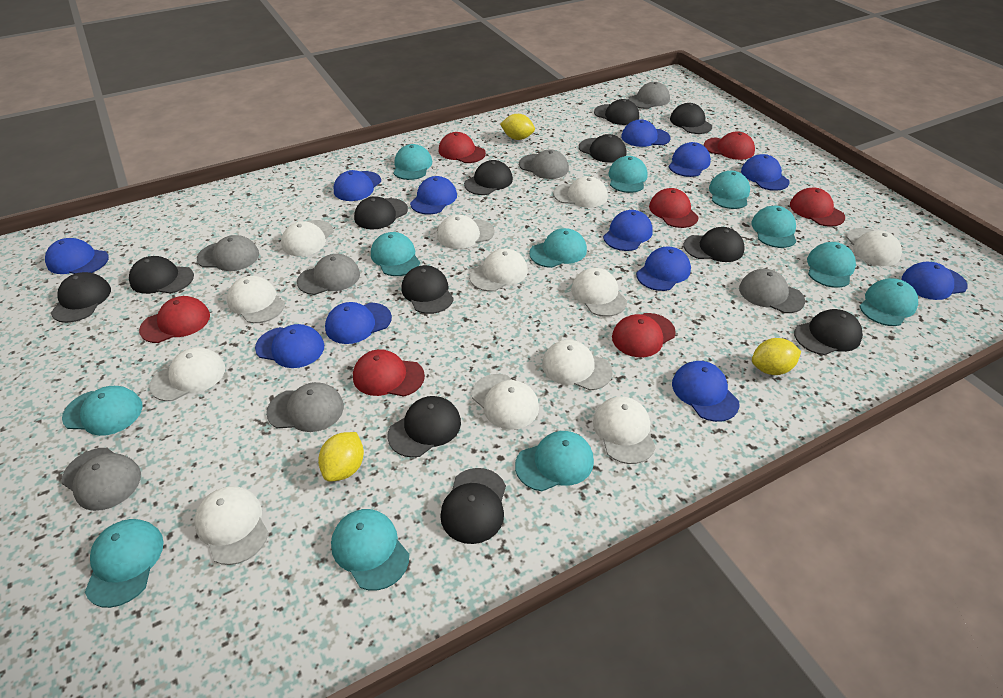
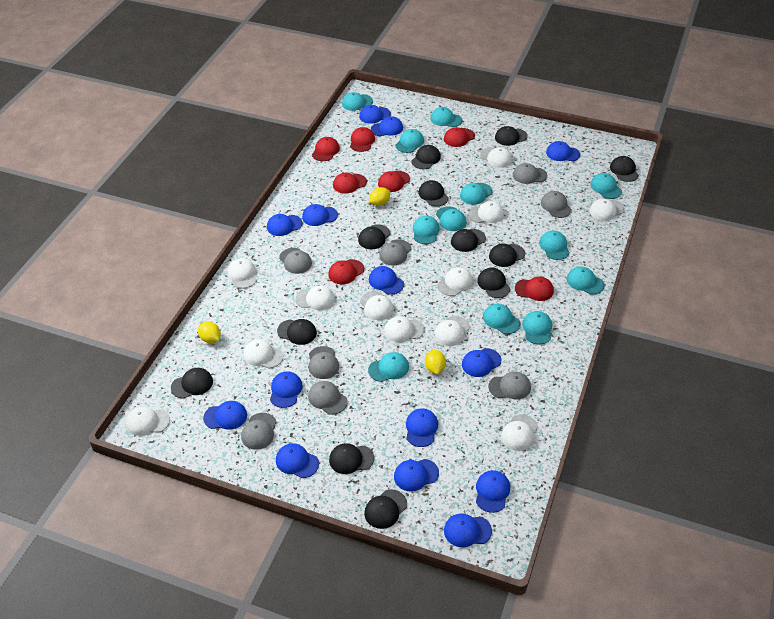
blue cap: [45,238,109,274] [255,324,324,368] [325,302,392,344] [334,170,381,201] [410,176,457,214] [603,210,653,251] [621,119,671,147] [636,247,691,291] [669,142,711,177] [672,361,740,422] [741,154,790,191] [902,262,968,300] = 12 -> [203,401,247,430] [267,214,303,236] [270,371,303,408] [276,443,319,478] [302,204,338,226] [359,105,391,124] [369,266,404,295] [371,116,403,136] [394,459,439,492] [406,408,438,447] [444,513,492,547] [462,348,501,377] [476,470,510,513] [546,141,580,161] = 14
grey cap: [61,448,141,511] [197,235,259,271] [266,382,344,432] [297,254,360,295] [519,149,569,179] [628,82,670,109] [739,269,805,313] = 7 -> [241,413,277,450] [279,248,312,274] [308,381,348,415] [309,346,339,379] [379,239,412,266] [489,372,531,399] [513,163,547,184] [541,191,572,218] = 8

